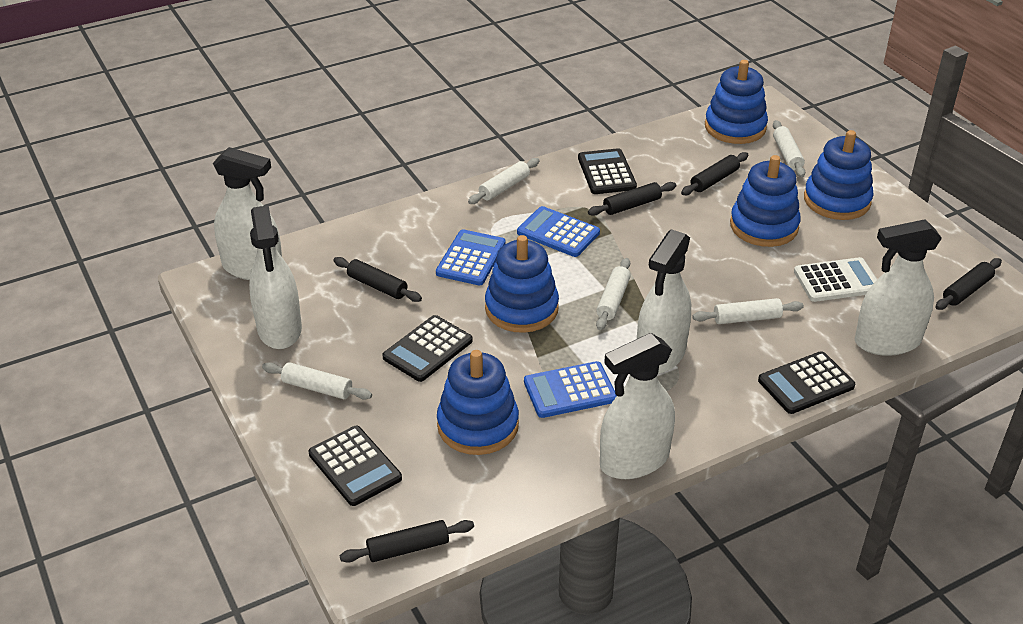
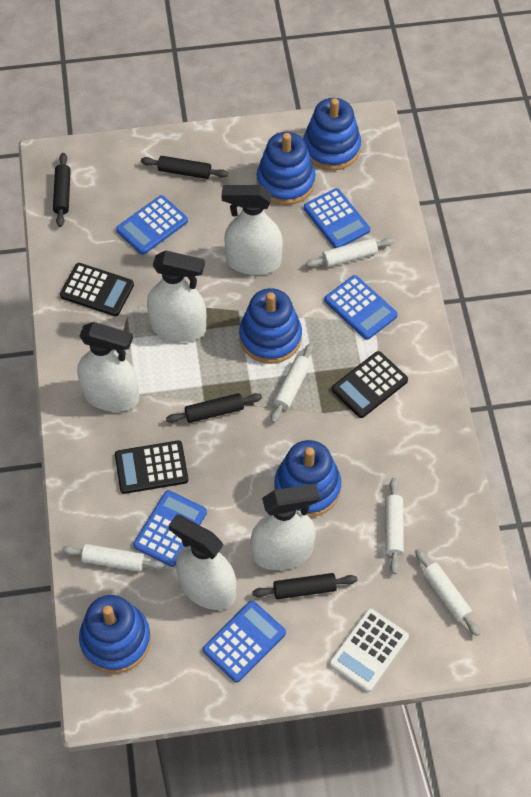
black calculator: [308,426,402,506] [382,315,473,382] [578,148,637,194] [758,351,855,414] = 4 -> [60,263,134,316] [115,440,188,494] [332,351,408,418] = 3
black rolling pin: [333,257,422,302] [340,520,474,563] [588,182,676,216] [681,152,748,195] [936,258,1002,310] = 5 -> [53,153,71,227] [141,156,228,179] [166,393,262,423] [252,573,357,599] = 4
blue calculator: [436,229,506,285] [517,206,600,257] [524,361,616,418] = 3 -> [116,195,188,255] [133,490,207,567] [203,601,286,682] [304,188,370,248] [324,275,398,340] = 5

